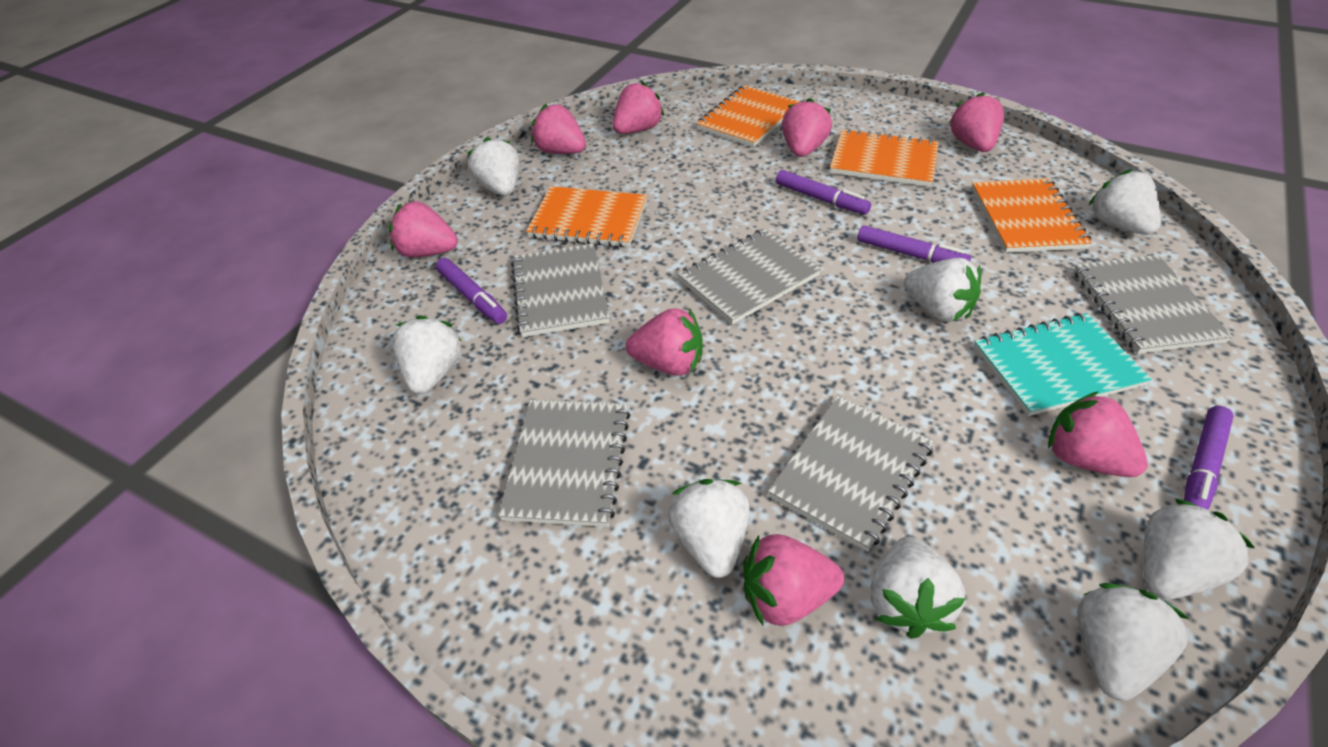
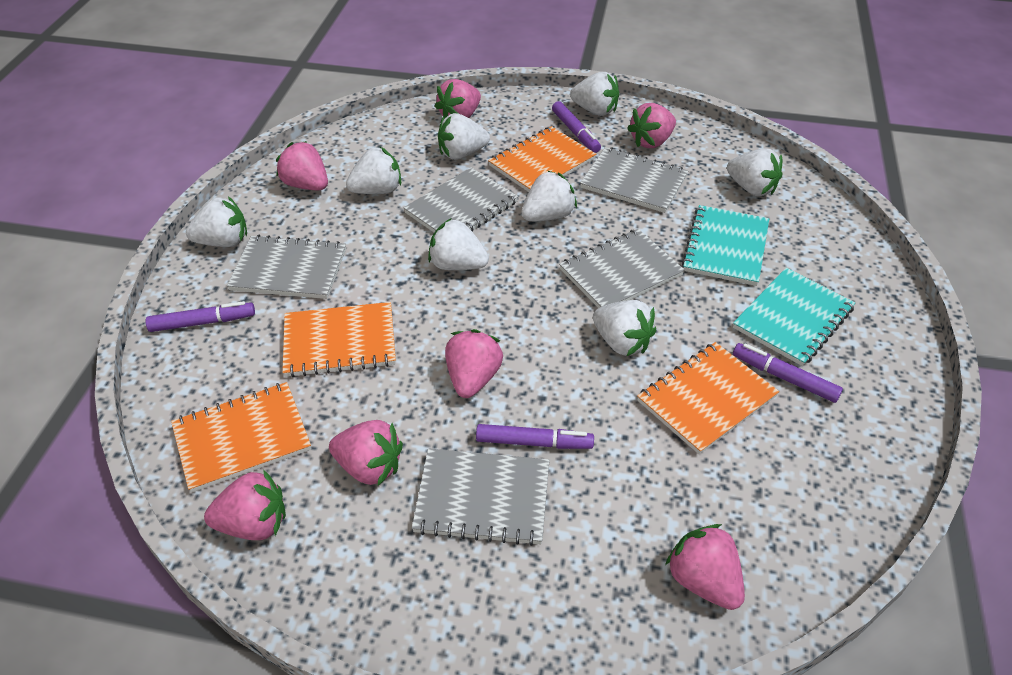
pink strawberry: [389,201,458,257] [531,104,586,154] [613,81,664,134] [626,308,702,376] [743,534,844,626] [782,98,832,157] [949,92,1004,152] [1048,391,1148,477] = 8 -> [204,469,286,540] [276,141,328,190] [329,420,403,486] [435,79,481,119] [445,329,503,398] [627,103,676,148] [665,524,745,610] = 7
turquoise notebook: [974,313,1152,416] = 1 -> [682,205,769,286] [733,268,855,366] = 2

